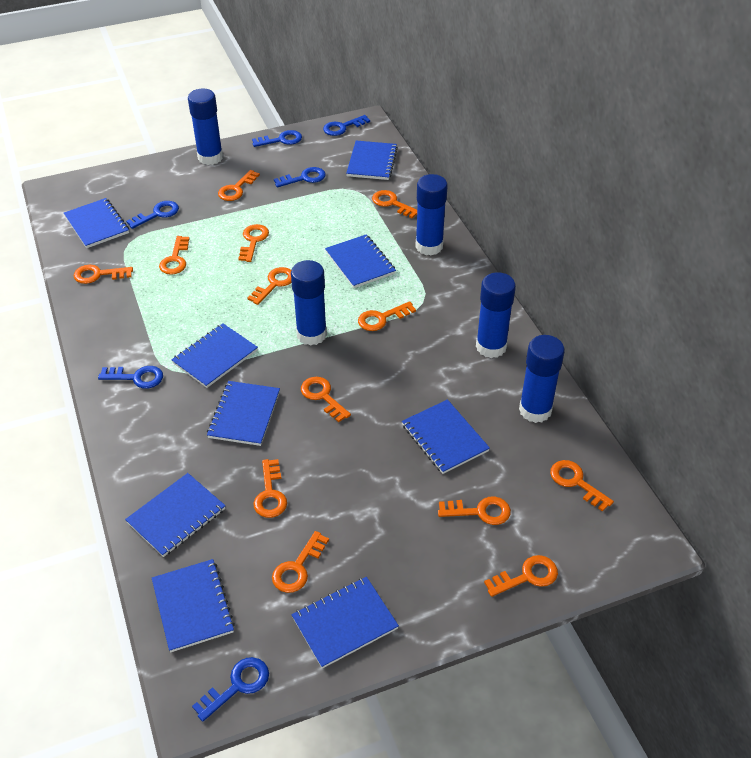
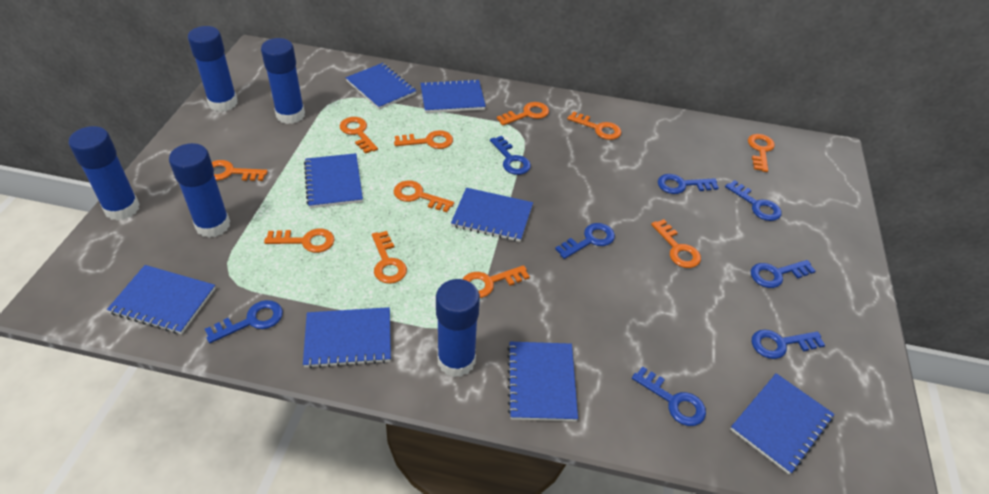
blue key: [98,366,163,389] [126,201,179,229] [192,657,269,722] [252,130,302,147] [274,167,326,187] [323,115,370,136] = 6 -> [205,300,283,343] [490,136,531,175] [555,223,615,259] [632,366,706,426] [658,174,719,194] [725,180,782,221] [751,260,816,288] [752,329,825,359] = 8
blue notebook: [64,198,129,248] [125,473,225,557] [152,559,235,652] [171,323,258,388] [207,381,280,446] [291,577,399,669] [325,234,396,288] [346,141,398,180] [402,399,490,474] = 9 -> [107,265,216,334] [303,307,391,368] [304,153,363,208] [346,63,417,110] [420,79,486,113] [451,188,533,242] [507,342,578,421] [730,373,835,475] = 8
orange key: [74,265,133,284] [159,236,190,275] [218,170,260,201] [238,224,269,262] [247,267,292,305] [253,459,287,518] [272,531,329,593] [301,377,351,422] [358,301,416,331] [372,190,417,218] [438,496,511,525] [484,555,558,597] [550,460,614,512] = 13 -> [212,160,268,181] [264,229,334,253] [340,117,378,154] [372,231,407,284] [394,130,453,149] [394,180,454,212] [463,265,530,298] [497,102,549,126] [567,111,622,140] [651,219,701,268] [748,134,775,172] = 11

